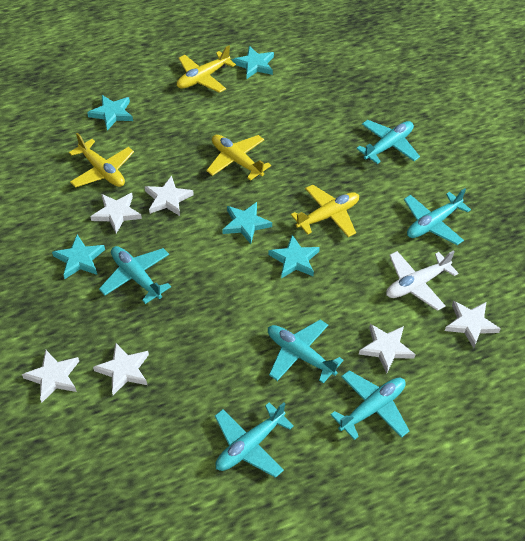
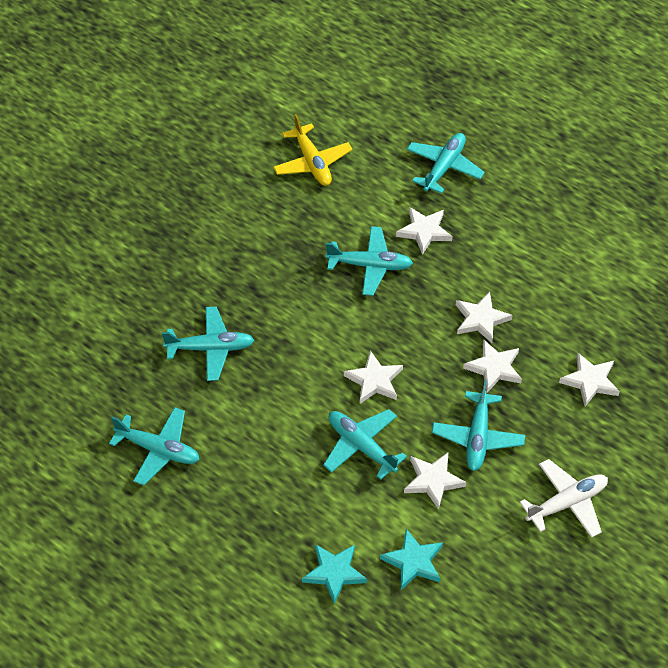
turquoise star: [52,235,105,279] [87,95,133,130] [223,202,272,244] [232,46,274,79] [268,235,320,278] = 5 -> [302,544,367,604] [380,529,443,590] = 2
yellow plane: [69,133,134,188] [177,45,236,93] [206,135,271,181] [291,185,359,237] = 4 -> [273,114,352,186] = 1

